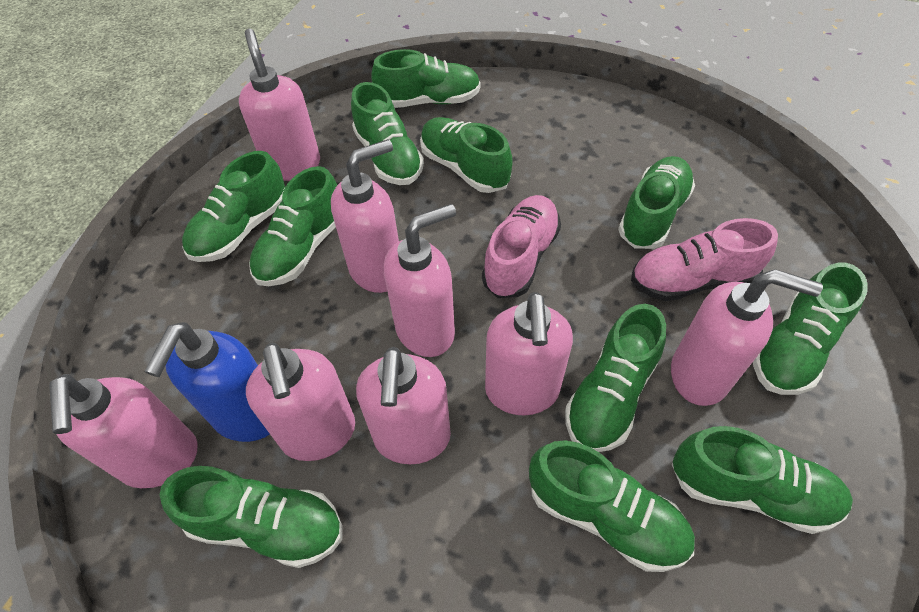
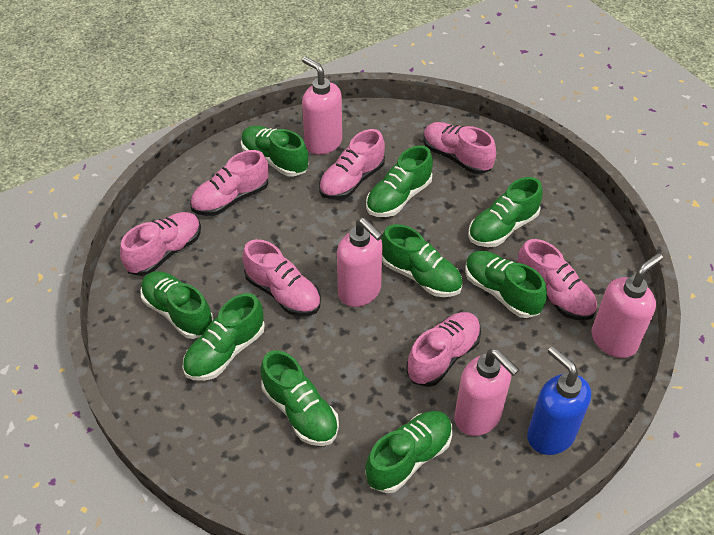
green shoe: [160,466,342,568] [182,151,285,262] [249,166,337,286] [351,82,424,185] [371,49,481,108] [420,117,513,193] [529,440,695,572] [565,304,666,452] [618,156,695,249] [672,426,853,534] [753,263,867,395] = 11 -> [140,271,213,339] [182,293,265,381] [241,125,309,177] [261,350,339,446] [365,411,452,493] [366,145,433,217] [381,224,463,297] [465,251,547,318] [468,177,543,247] = 9
pink shoe: [482,195,561,298] [631,218,778,301] = 2 -> [120,212,201,276] [190,150,269,216] [242,239,321,316] [319,129,385,200] [406,312,481,387] [423,122,496,174] [517,239,597,320] = 7
pink soap dispenser: [49,374,198,488] [239,29,320,181] [246,343,355,461] [331,139,399,293] [356,347,451,464] [384,204,456,357] [485,292,573,415] [671,269,823,406] = 8 -> [302,57,342,155] [337,218,383,307] [454,349,519,436] [592,253,663,358] = 4

